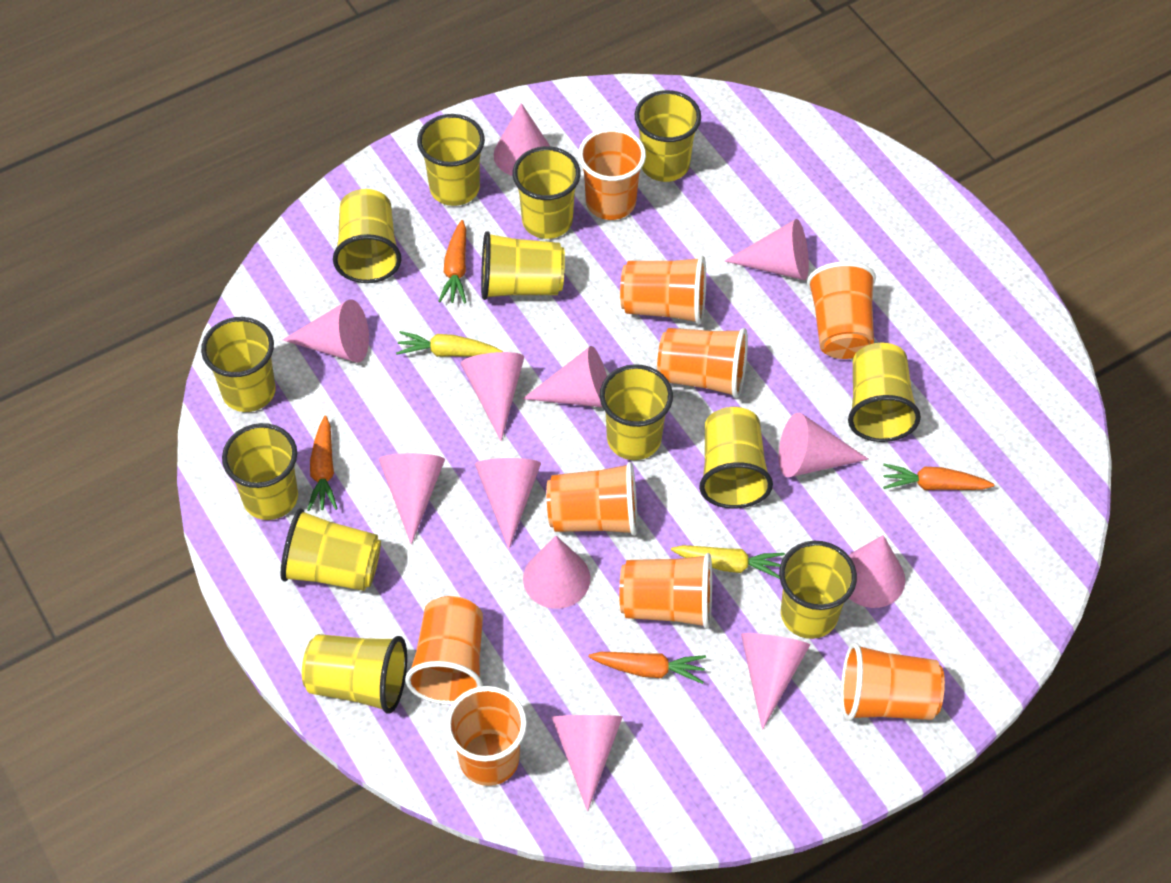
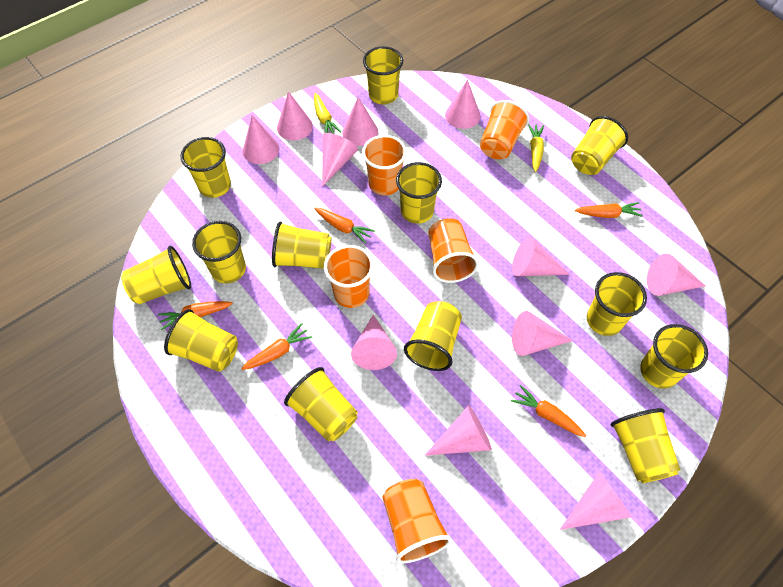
orange carrot: [307,416,338,511] [438,220,466,303] [589,652,706,684] [883,464,994,490] = 4 -> [158,301,233,331] [241,323,312,370] [314,208,375,244] [511,385,586,437] [575,202,643,218] = 5
orange cup: [405,596,483,705] [445,686,527,786] [546,462,637,536] [578,128,646,220] [619,553,712,629] [620,256,706,325] [657,328,748,398] [807,261,876,359] [841,643,945,721] = 9 -> [324,245,374,308] [362,135,407,195] [383,479,452,563] [428,218,479,283] [480,100,530,159] = 5
pink cone: [283,299,369,363] [379,453,445,545] [461,352,524,441] [475,458,541,549] [494,103,550,176] [522,346,607,407] [523,536,590,609] [552,715,623,811] [725,219,809,280] [741,633,810,730] [779,413,869,477] [848,535,905,608] = 12 -> [243,115,279,164] [277,91,313,140] [322,133,358,187] [342,97,378,146] [351,315,397,370] [425,405,492,456] [445,79,481,129] [512,237,570,276] [512,311,573,356] [560,471,632,530] [647,254,705,296] = 11

